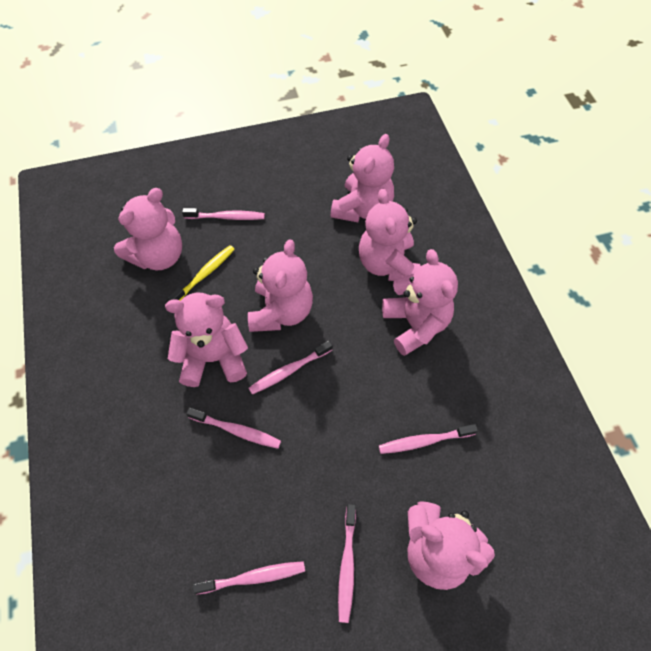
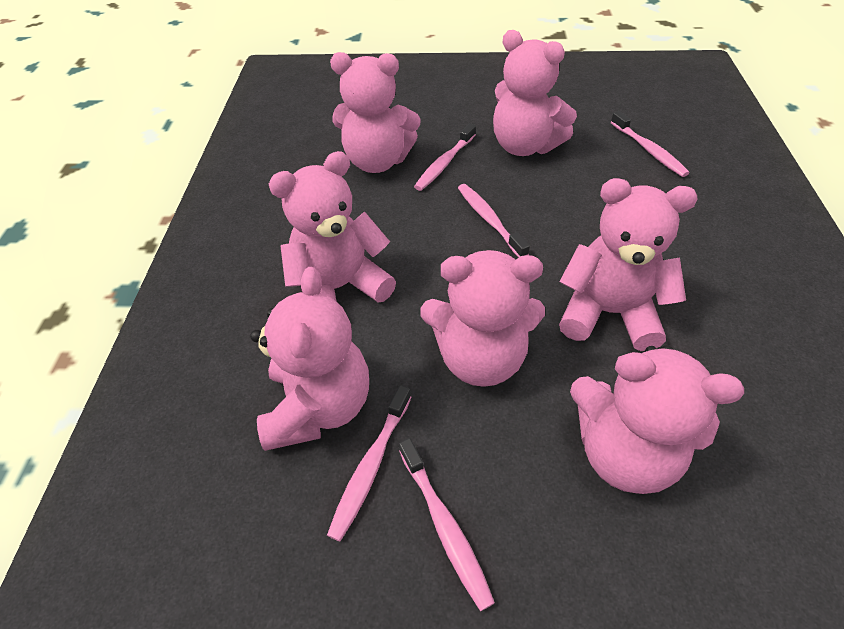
pink toothbrush: [182,208,265,220] [186,407,281,449] [193,561,305,595] [249,341,333,395] [338,504,356,623] [379,424,478,454] = 6 -> [327,385,411,542] [399,438,495,611] [414,123,476,191] [458,184,530,257] [611,111,689,177] = 5
yellow toothbrush: [168,245,235,301] = 1 -> none = 0

